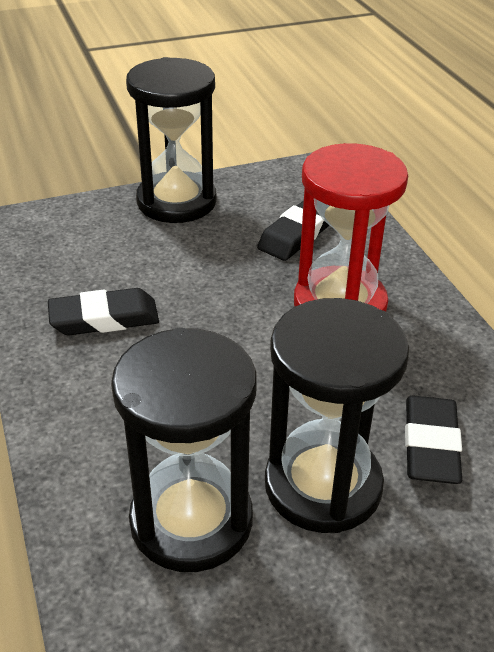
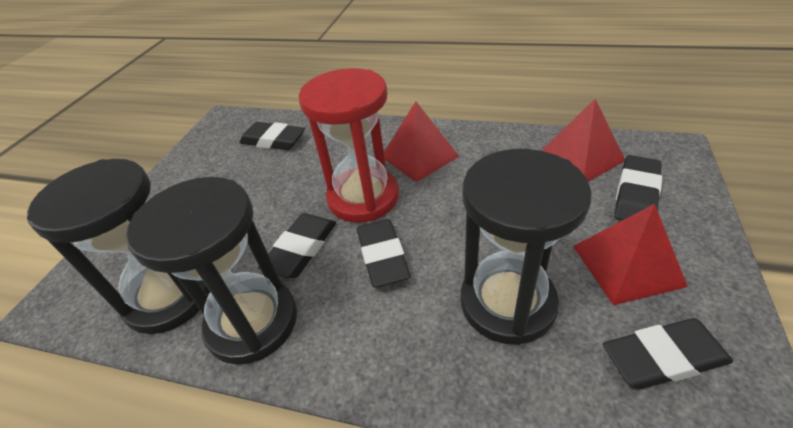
black eraser: [48,288,159,335] [257,200,330,261] [405,396,462,484] = 3 -> [239,122,305,150] [258,213,336,278] [357,219,411,288] [603,318,733,389] [614,155,662,221] = 5
red pyramid: none = 0 -> [384,101,459,182] [541,99,625,182] [573,204,688,305] = 3

